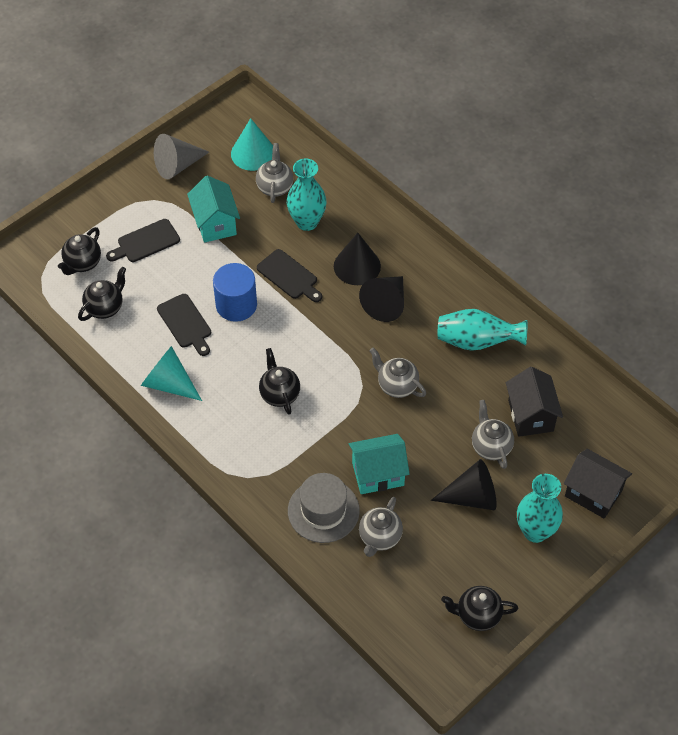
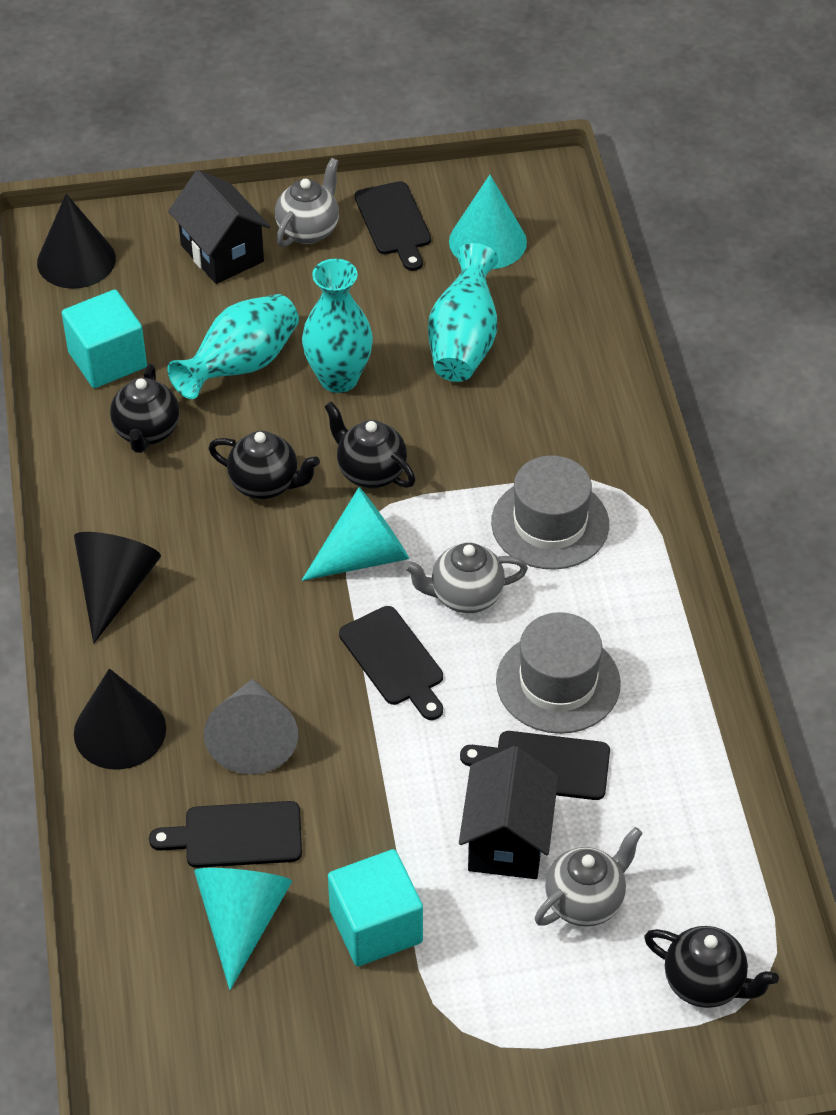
black cutting board: [106,219,180,262] [157,294,211,356] [257,249,322,302] = 3 -> [149,801,302,868] [339,606,443,720] [355,181,431,271] [460,731,610,800] = 4
blue cylinder: [213,263,257,322] = 1 -> none = 0
grey hat: [288,473,360,543] = 1 -> [491,455,609,570] [496,612,621,734] = 2
grey teapot: [256,143,293,203] [359,497,403,557] [369,348,426,398] [472,400,514,469] = 4 -> [275,158,339,247] [404,543,528,613] [535,827,643,927] = 3
turquoise cone: [141,346,202,401] [231,118,273,171] = 2 -> [194,868,292,990] [302,487,409,581] [449,175,527,269] = 3
turquoise cube: none = 0 -> [62,290,147,388] [328,849,423,966] = 2
turquoise house: [187,176,240,243] [349,434,410,494] = 2 -> none = 0

